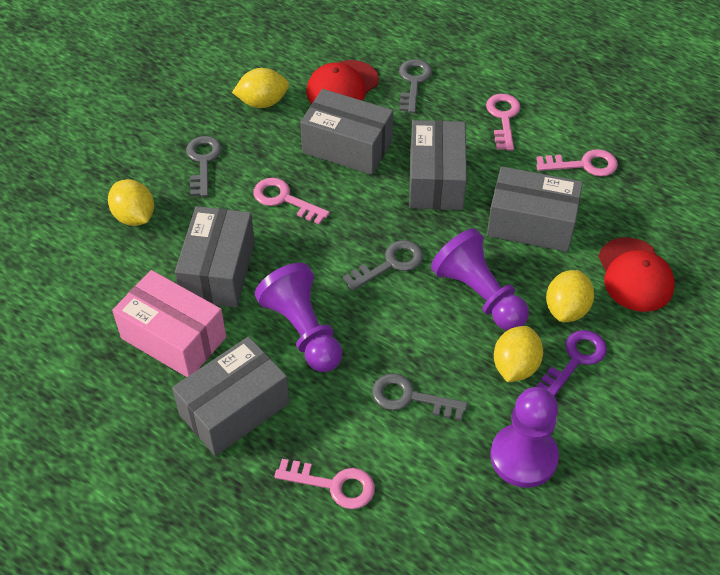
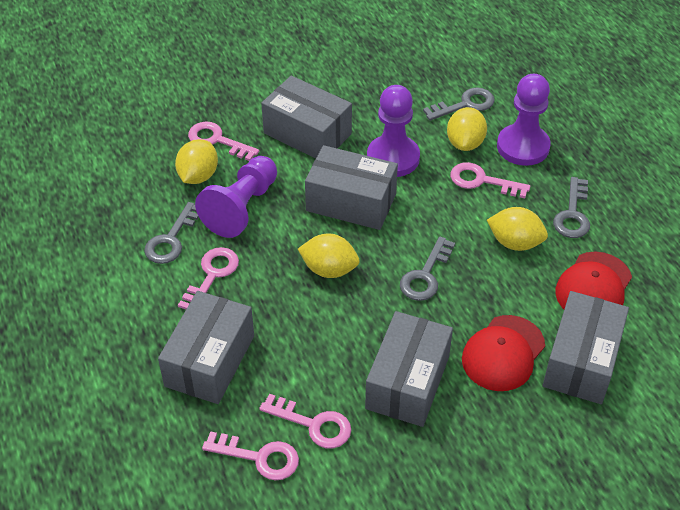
pink box: [112,270,226,377] = 1 -> none = 0
pink key: [253,178,330,225] [274,459,375,509] [486,94,521,151] [536,149,618,177] = 4 -> [178,247,239,309] [188,121,259,161] [202,431,299,480] [259,394,351,449] [450,162,530,198] = 5
purple key: [536,330,607,396] = 1 -> none = 0

